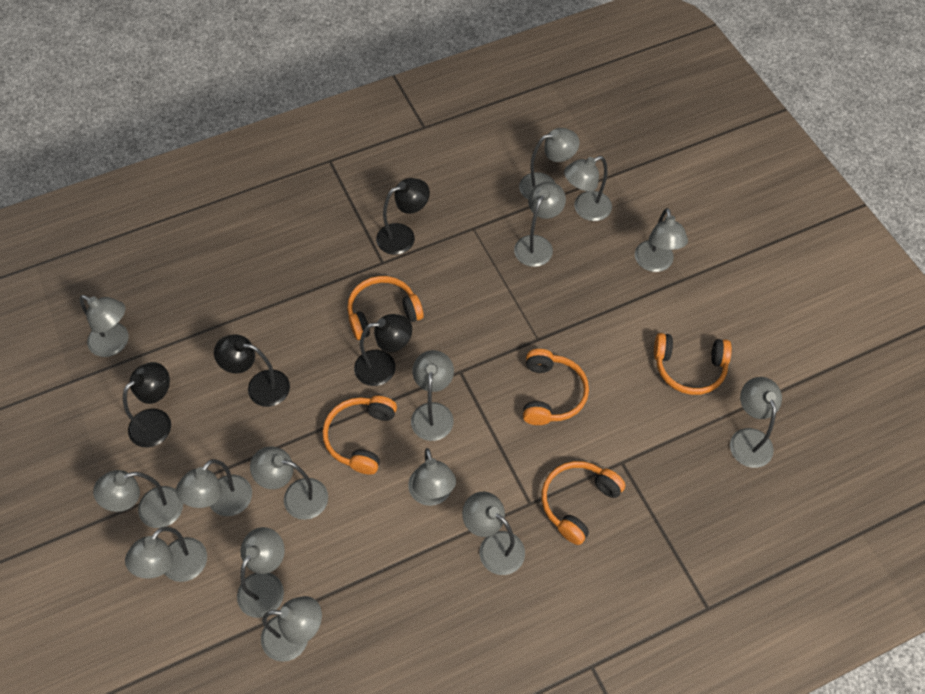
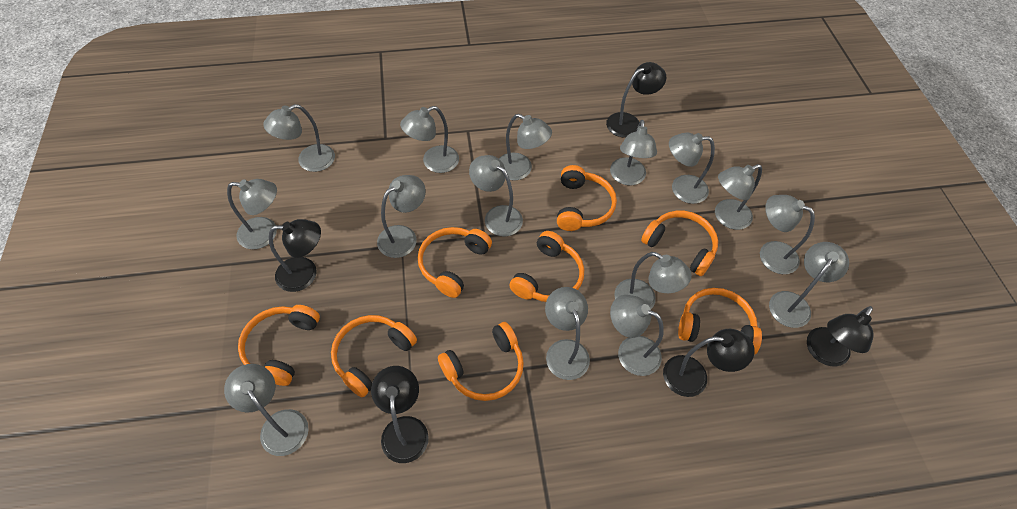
black lamp: [123,362,171,447] [214,334,290,407] [354,314,412,386] [376,178,430,255] = 4 -> [269,219,321,292] [371,366,429,463] [606,62,667,138] [663,329,755,397] [807,306,874,367] = 5
orange headphones: [323,396,397,475] [347,276,424,340] [523,349,589,425] [541,461,625,545] [654,333,732,395] = 5 -> [238,305,320,386] [331,315,417,398] [418,227,492,298] [438,322,524,401] [509,231,584,302] [557,165,617,231] [641,211,718,276] [678,288,762,355] = 8

